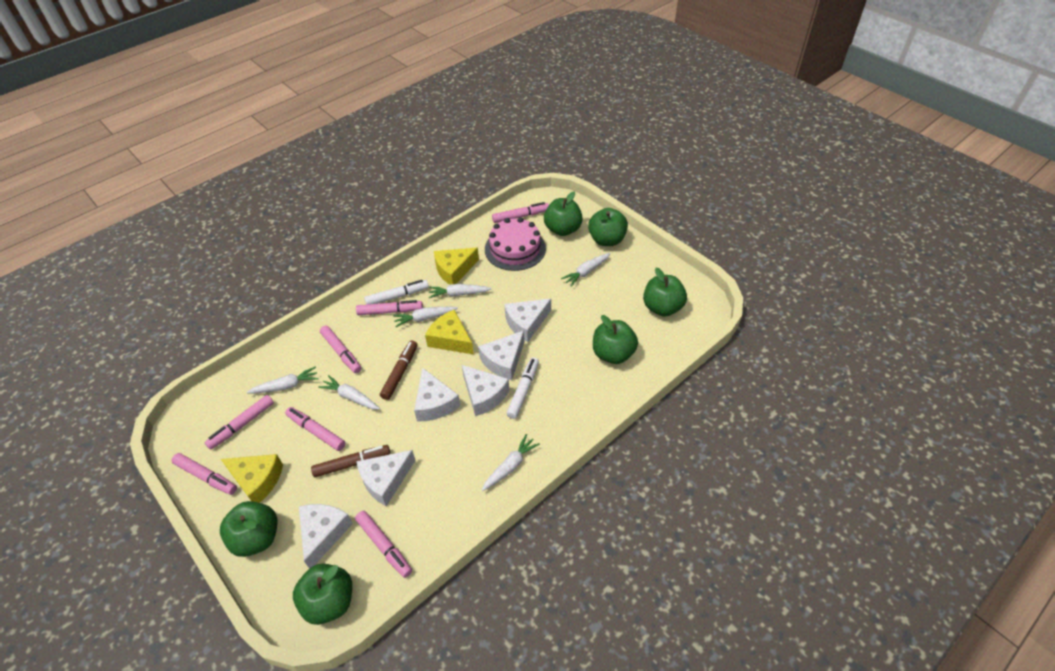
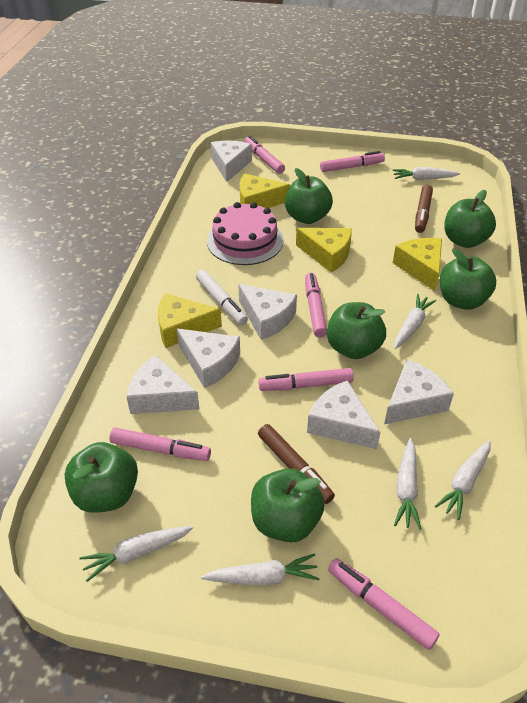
pink marker: [172,453,237,495] [205,395,274,450] [285,407,345,451] [320,325,362,373] [355,511,412,578] [356,300,423,315] [492,202,549,223] = 7 -> [109,428,211,461] [244,136,285,174] [258,368,354,391] [305,273,327,337] [320,151,385,172] [328,558,440,650] = 6
white marker: [364,280,429,304] [506,357,539,419] = 2 -> [196,270,248,325] = 1
yellow cheese: [221,454,283,503] [425,310,474,354] [434,248,479,285] = 3 -> [158,293,222,348] [240,173,290,208] [296,228,352,273] [393,238,442,291] = 4

